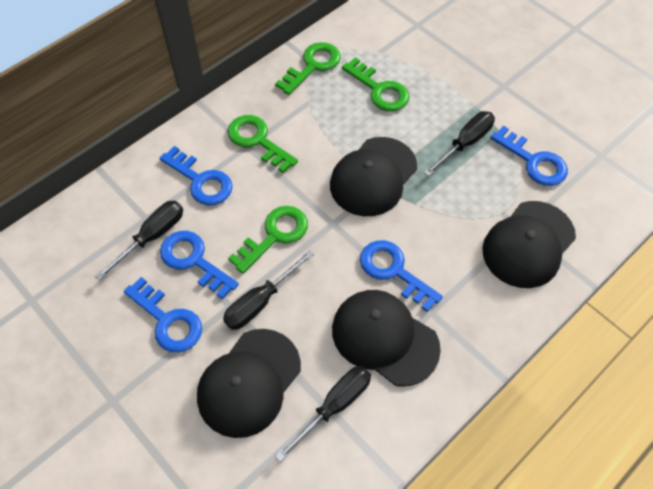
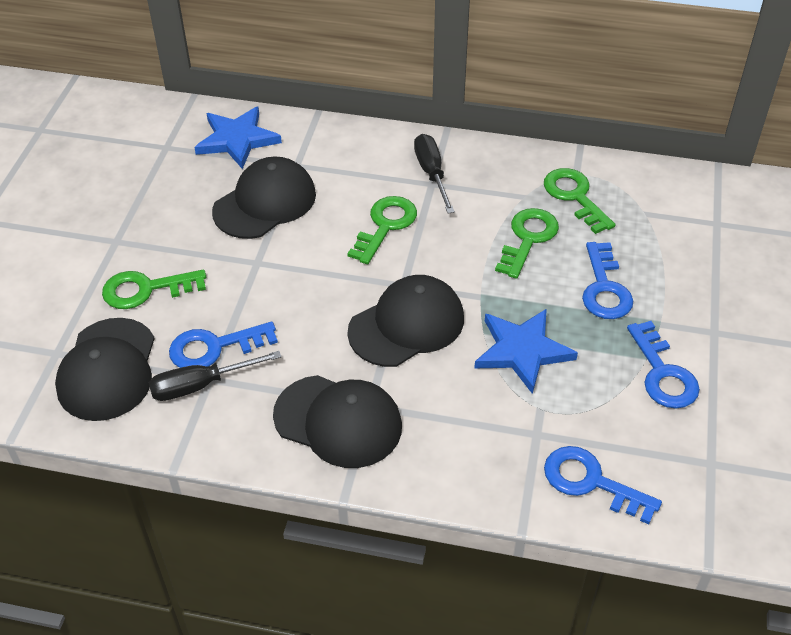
black screwdriver: [95,201,183,281] [223,250,314,330] [275,366,371,462] [424,111,495,176] = 4 -> [149,351,282,401] [414,134,455,214] = 2
blue key: [124,277,202,352] [160,146,233,205] [160,231,239,299] [360,240,443,312] [490,126,568,186] = 5 -> [169,322,278,368] [544,446,662,524] [582,242,633,319] [627,321,700,408] = 4
blue star: none = 0 -> [194,107,282,169] [474,309,578,394] = 2

